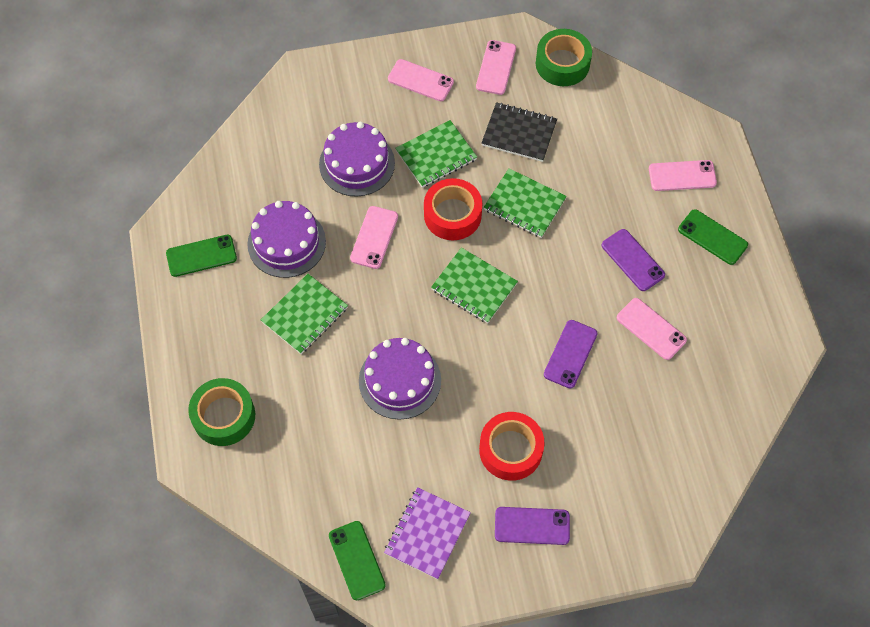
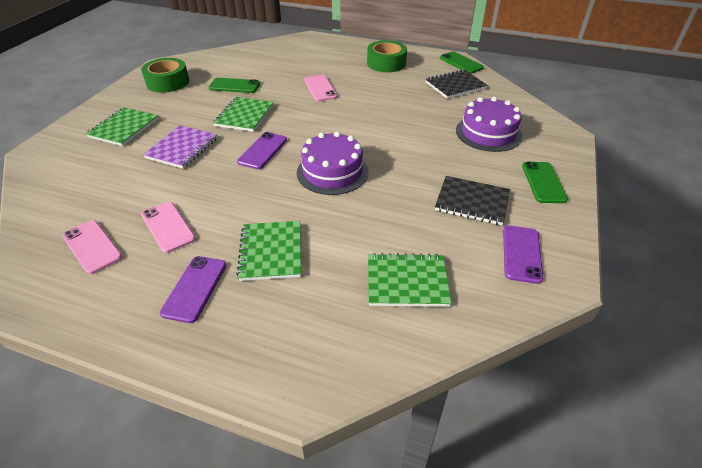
black notebook: [482,102,557,162] = 1 -> [425,69,488,99] [435,176,510,225] = 2
pink phone: [350,206,398,269] [388,59,454,101] [476,40,516,95] [617,298,687,360] [649,160,717,191] = 5 -> [62,220,122,274] [141,202,196,253] [304,75,337,101] = 3
purple cake: [247,201,326,278] [319,122,395,197] [359,338,441,420] = 3 -> [297,131,368,195] [456,97,522,152] = 2
red tape: [424,178,482,240] [479,412,545,481] = 2 -> none = 0

